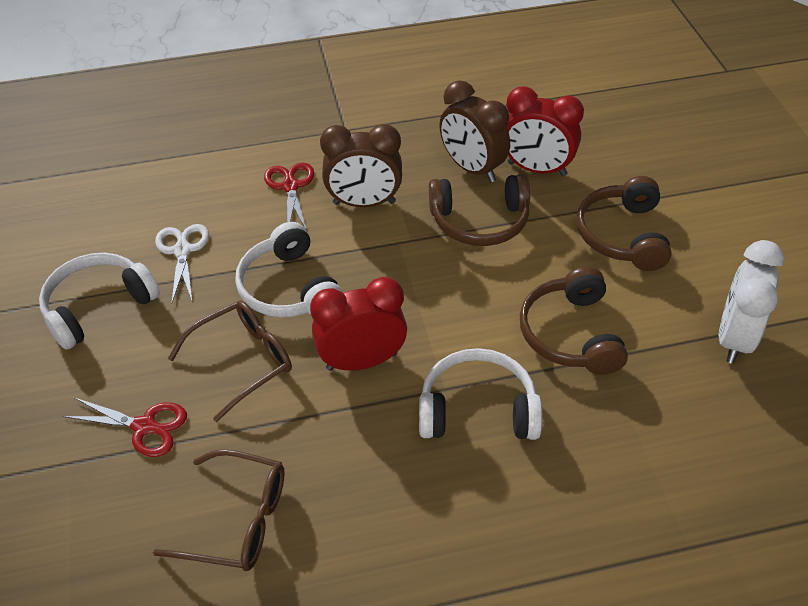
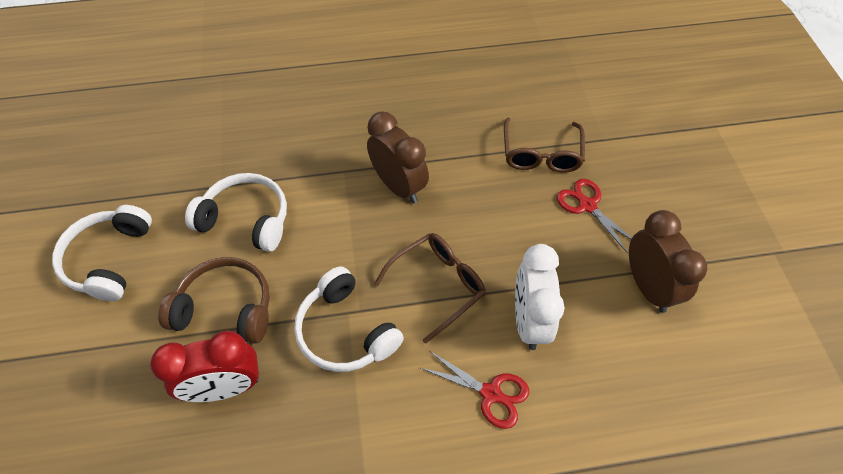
brown headphones: [429,174,530,246] [520,266,628,375] [577,176,672,271] = 3 -> [158,257,270,344] = 1
red clock: [310,277,407,371] [506,86,584,176] = 2 -> [150,330,259,402] = 1
white scissors: [155,224,209,304] = 1 -> none = 0

